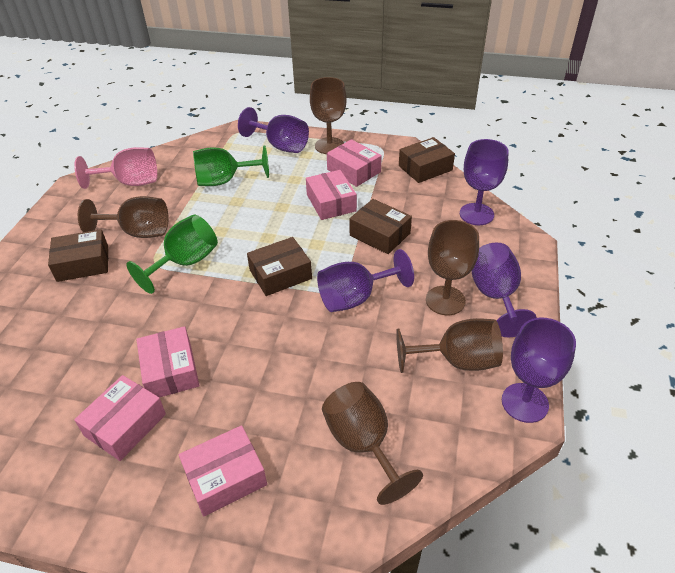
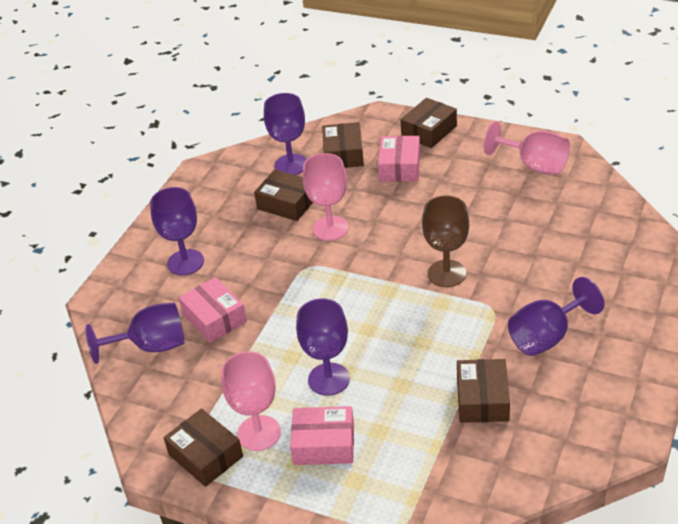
brown box: [48,229,108,282] [247,237,312,296] [350,199,412,254] [399,137,455,183] = 4 -> [163,408,243,487] [254,170,313,221] [322,122,364,168] [400,98,457,148] [457,359,510,423] = 5
brown goblet: [78,196,168,238] [310,77,347,154] [322,382,423,505] [396,318,503,373] [426,220,479,315] = 5 -> [422,195,469,287] = 1
green goblet: [127,215,218,294] [193,146,269,186] = 2 -> none = 0
pink box: [74,375,166,461] [136,326,199,398] [179,425,267,516] [306,170,357,220] [327,139,382,187] = 5 -> [179,277,247,343] [290,406,354,465] [378,136,420,182] = 3
pink goblet: [74,147,157,189] = 1 -> [221,351,281,451] [303,153,349,241] [483,121,570,175] = 3

